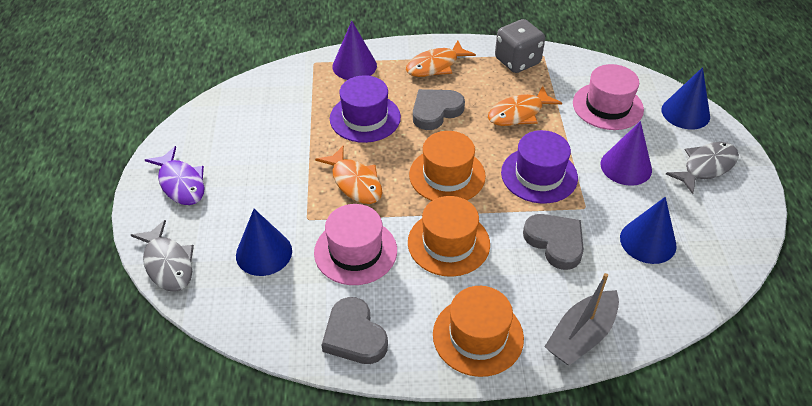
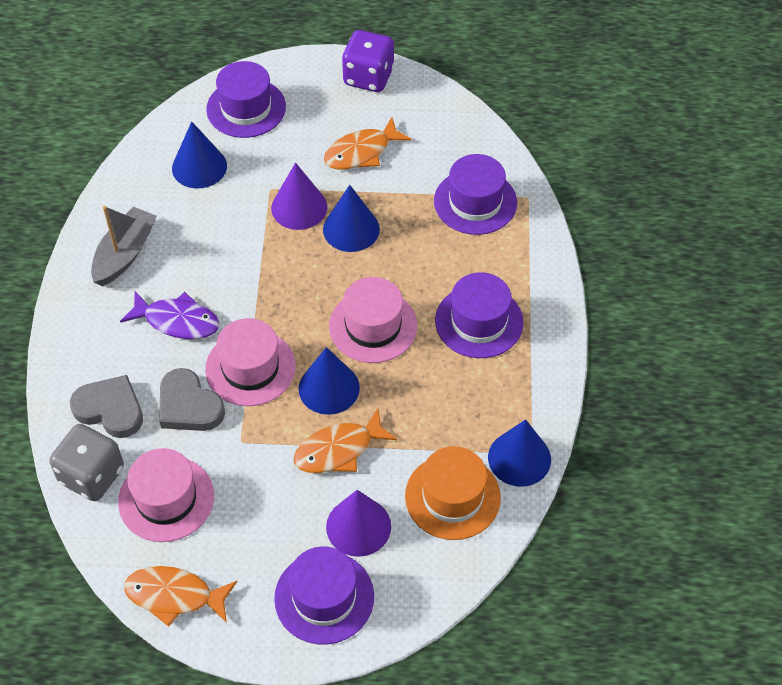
blue cone: [236,209,292,276] [620,197,677,264] [662,67,710,129] = 3 -> [172,121,227,189] [299,347,360,415] [323,185,380,252] [488,419,551,487] = 4
grey fish: [131,220,194,292] [666,142,739,194] = 2 -> none = 0
grey heart: [322,297,388,364] [413,89,465,130] [523,214,584,270] = 3 -> [70,375,143,438] [159,368,225,431] = 2
orange hat: [408,196,490,277] [409,131,486,201] [433,286,524,377] = 3 -> [405,446,501,540] = 1
pink hat: [314,204,397,285] [573,64,644,130] = 2 -> [118,448,214,542] [205,318,296,406] [329,277,417,363] = 3
purple dice: none = 0 -> [342,30,395,92] = 1
purple hat: [330,75,401,143] [501,130,578,204] = 2 -> [206,61,286,138] [274,546,374,645] [434,154,517,235] [435,272,524,358] = 4

